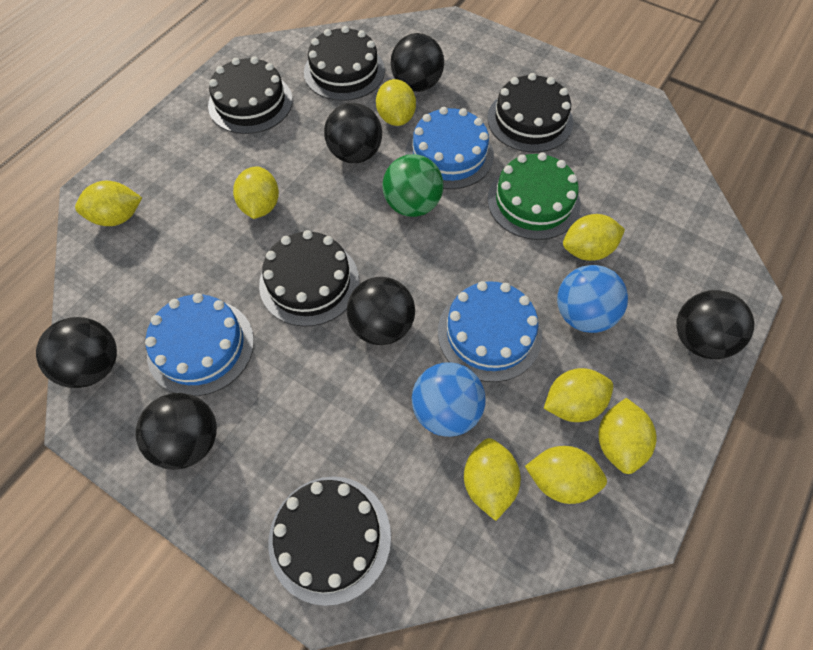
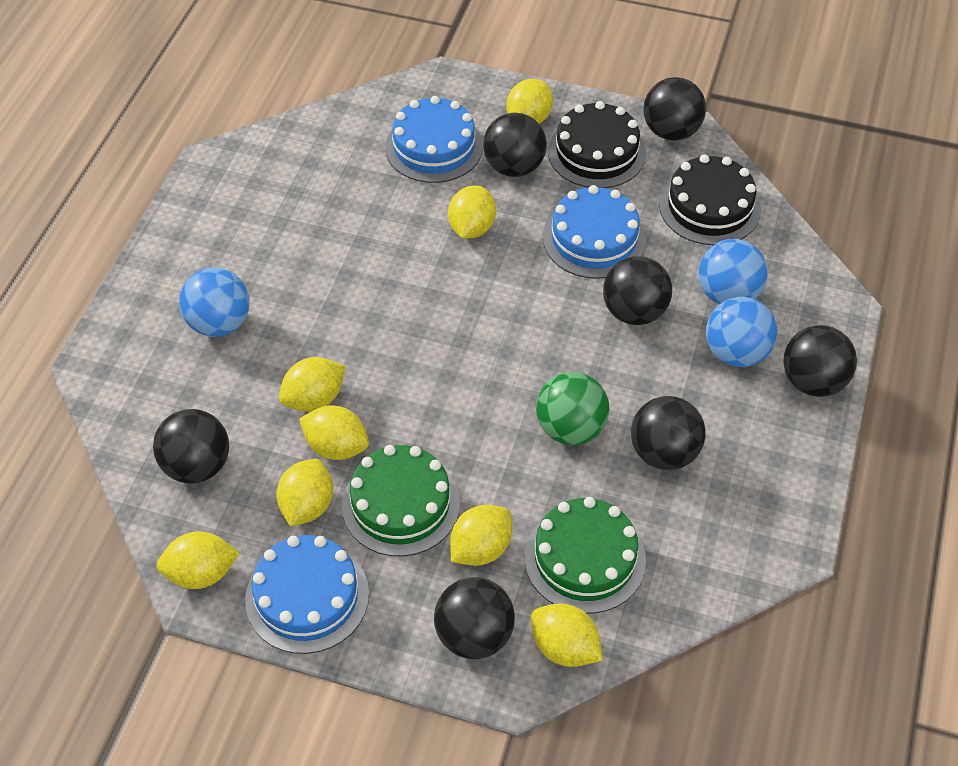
black ball: [36,317,117,388] [136,393,217,470] [324,103,382,163] [347,277,415,345] [391,33,444,92] [676,290,754,359] = 6 -> [153,409,229,483] [434,577,515,659] [483,113,547,177] [603,256,672,325] [631,396,706,470] [643,77,706,141] [783,325,857,397] = 7
black cake: [208,57,293,134] [259,230,359,327] [268,476,391,606] [304,26,385,101] [487,73,573,153] = 5 -> [548,101,646,188] [659,154,761,245] = 2
blue ball: [412,362,485,437] [557,265,628,333] = 2 -> [179,267,250,337] [698,239,768,304] [706,297,777,367] = 3
green cake: [487,152,580,240] = 1 -> [342,445,460,556] [525,497,646,614] = 2

